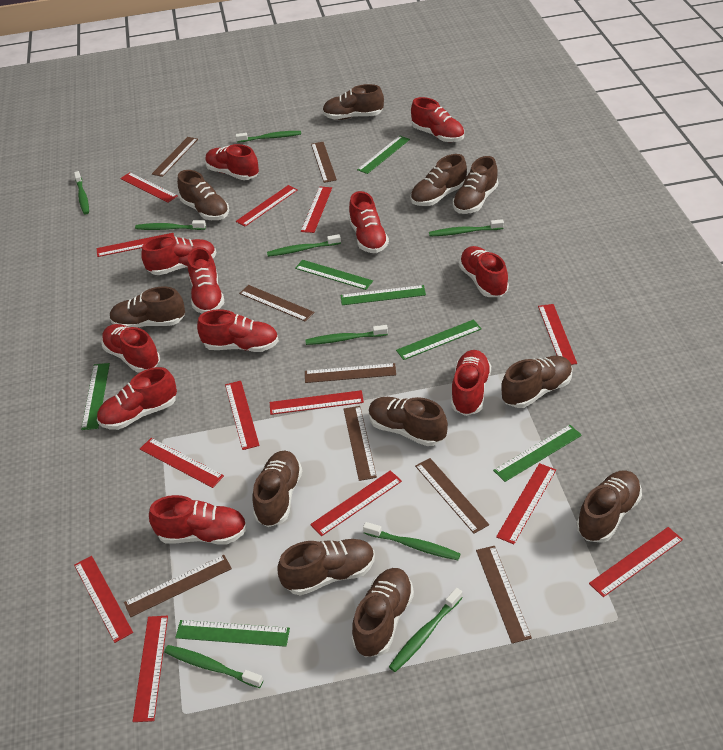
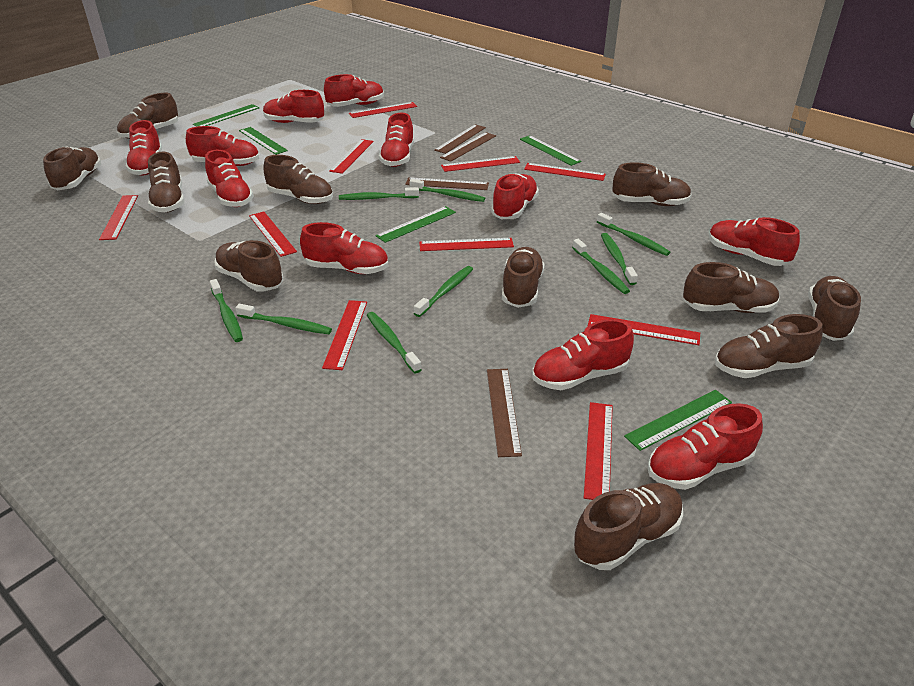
brown ruler: [124,555,232,617] [152,137,198,177] [239,285,314,322] [305,363,396,383] [311,142,337,183] [344,406,377,481] [415,458,489,534] [476,546,532,644] = 8 -> [405,177,489,190] [434,124,486,154] [440,132,496,162] [487,369,522,457] = 4
green ruler: [81,363,110,430] [175,620,290,647] [295,260,373,290] [340,285,426,305] [357,136,410,174] [396,320,482,360] [493,425,582,482] = 7 -> [193,104,259,127] [239,127,288,155] [376,206,456,243] [520,135,581,166] [624,390,732,451] = 5
red ruler: [74,556,133,643] [97,233,174,257] [120,172,178,202] [133,616,168,722] [140,438,224,488] [225,381,260,450] [236,185,298,226] [270,390,364,415] [301,187,332,233] [310,470,402,536] [496,463,556,544] [538,304,577,365] [589,527,683,597] = 13 -> [99,195,138,240] [249,212,297,257] [322,300,367,370] [329,139,374,174] [349,102,417,118] [419,238,514,251] [441,156,520,172] [524,163,606,181] [584,402,613,500] [588,314,700,345] = 10

